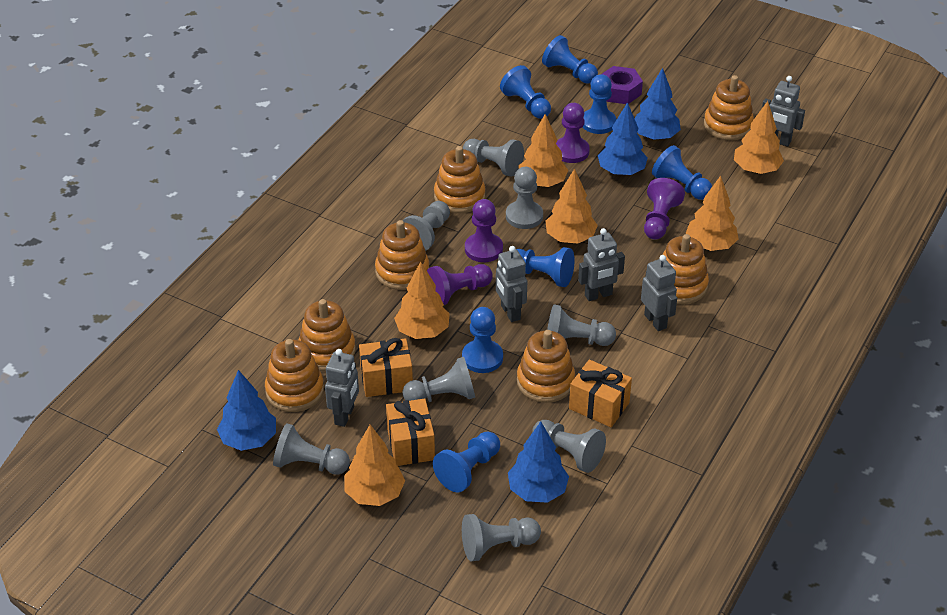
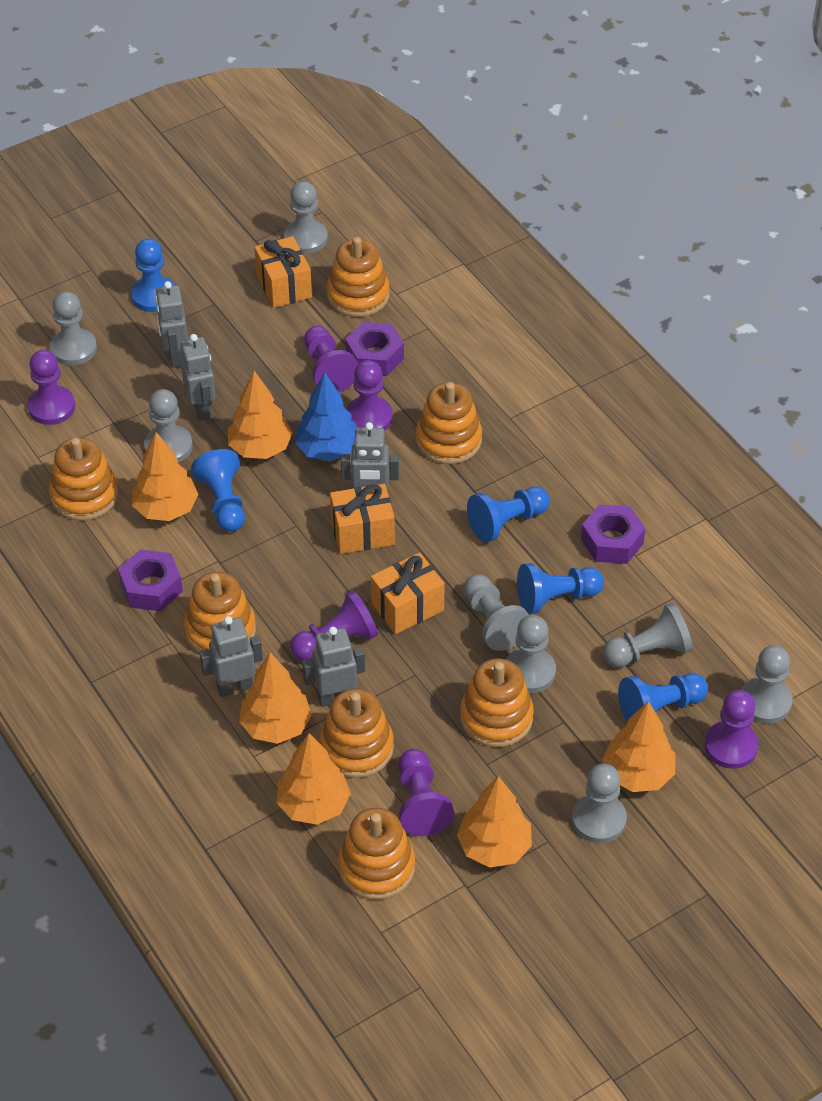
blue pawn: [433,432,500,492] [462,307,503,373] [500,65,551,119] [517,247,575,287] [542,35,598,84] [583,74,616,134] [652,145,712,200] = 7 -> [131,238,175,312] [191,449,245,532] [467,487,550,543] [517,563,604,614] [618,673,708,722] = 5
blue tree: [217,370,276,451] [508,421,569,503] [598,102,648,175] [635,68,681,140] = 4 -> [295,372,357,461] = 1
purple nut: [602,66,643,104] = 1 -> [118,549,183,611] [345,322,404,376] [581,504,646,564] = 3
purple pawn: [427,264,493,305] [465,199,503,262] [556,103,590,163] [644,178,685,240] = 4 -> [27,350,75,425] [290,590,378,661] [304,326,358,392] [346,360,393,431] [398,749,454,836] [705,690,759,769] = 6

